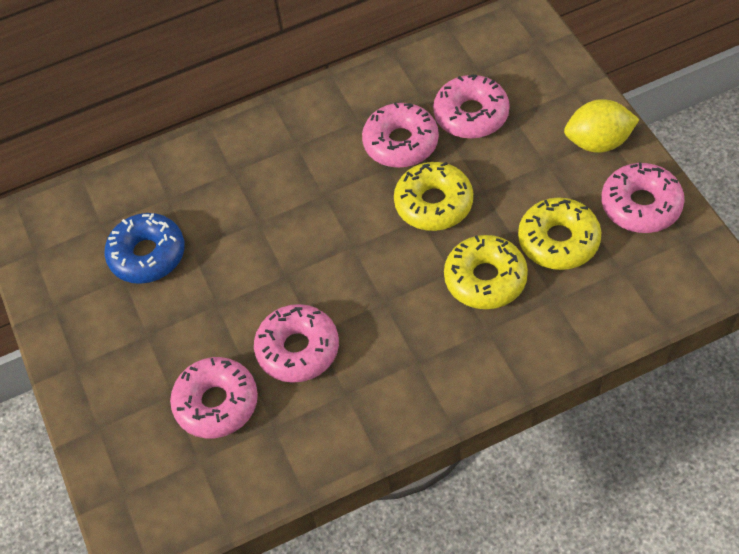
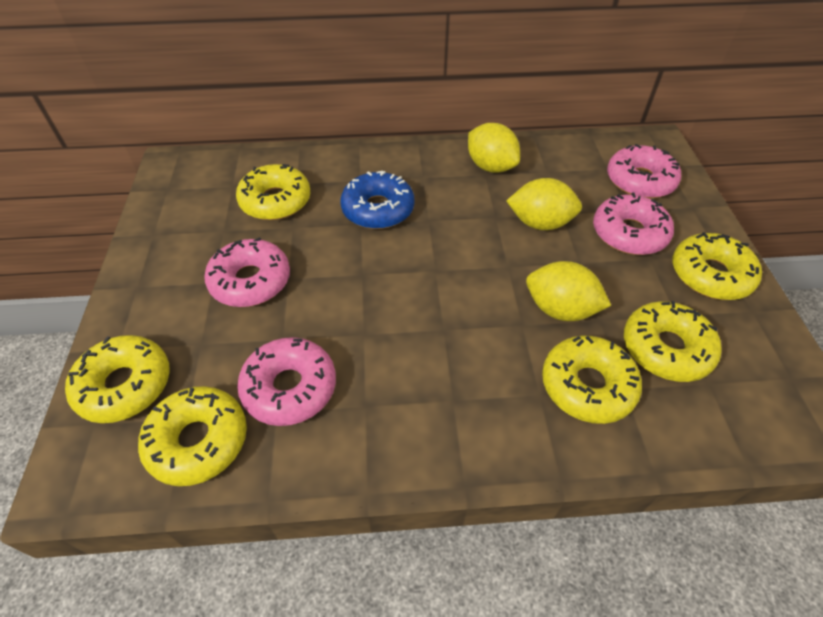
pink donut: [170,357,258,438] [254,304,339,383] [362,102,439,168] [433,74,510,139] [601,163,685,233] = 5 -> [204,237,290,307] [237,337,336,426] [593,193,674,255] [607,144,681,199] = 4
yellow donut: [394,162,473,231] [444,235,528,309] [518,197,601,270] = 3 -> [65,335,170,423] [138,386,247,486] [236,164,310,220] [542,335,642,424] [624,301,722,382] [673,232,762,300] = 6
yellow lemon: [564,99,640,153] = 1 -> [468,123,520,173] [507,178,582,230] [526,261,611,321] = 3

